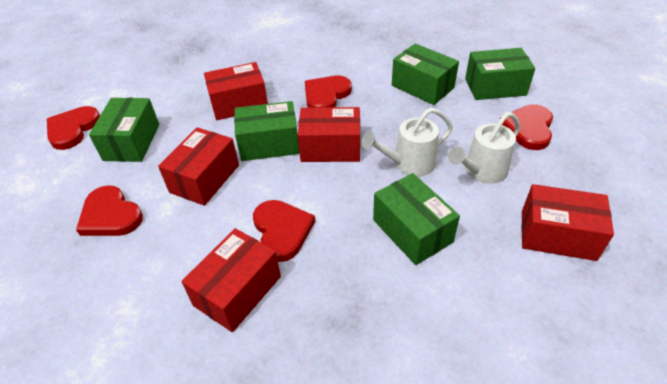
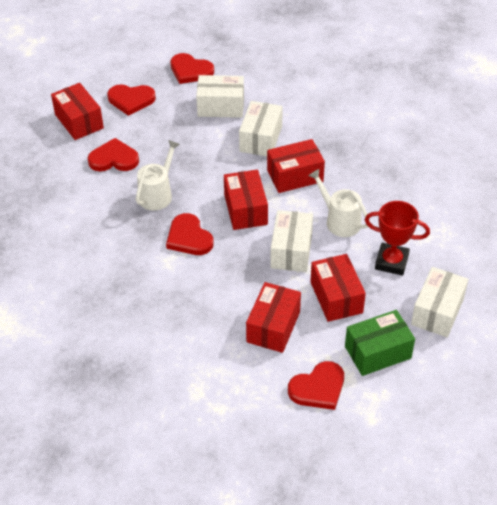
green box: [89,98,159,162] [234,101,300,161] [373,173,460,265] [392,44,459,105] [465,48,535,100] = 5 -> [345,310,415,376] = 1
red trophy: none = 0 -> [365,201,430,275] = 1
white box: none = 0 -> [196,75,244,118] [239,101,283,156] [270,210,313,272] [411,267,468,337] = 4

